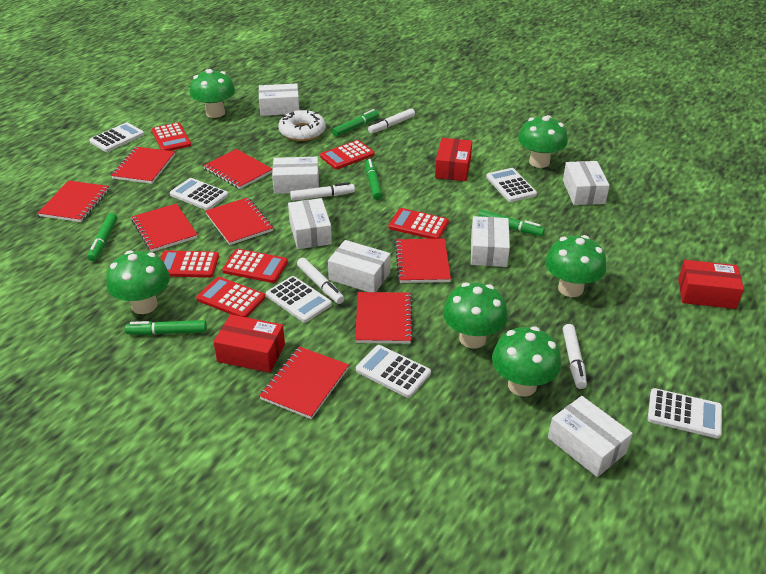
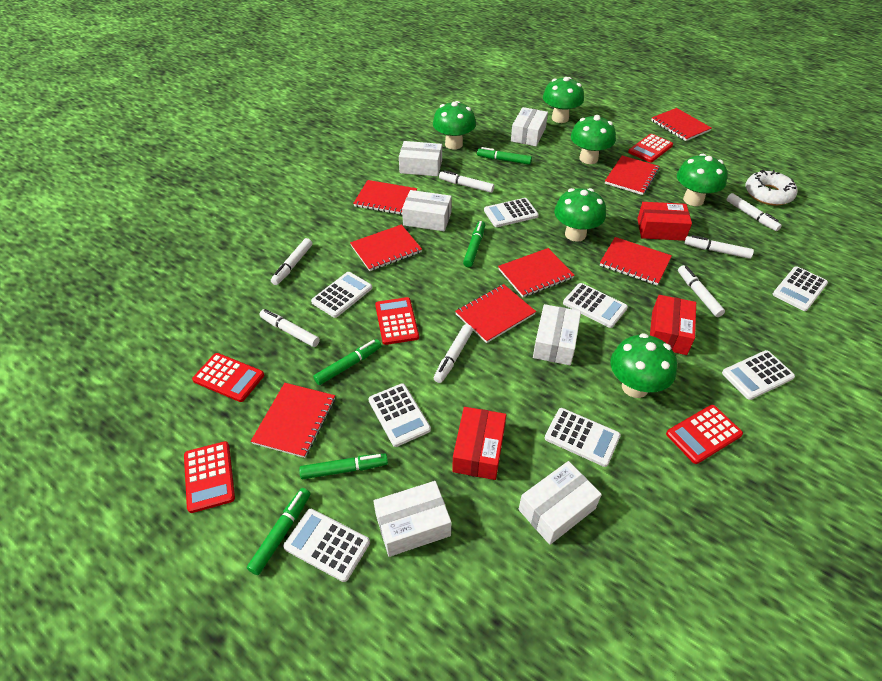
red calculator: [152,123,191,151] [161,250,219,278] [196,277,266,317] [222,249,288,283] [320,140,375,169] [388,208,449,239] = 6 -> [184,441,235,513] [192,353,264,402] [375,297,419,345] [628,134,673,163] [666,405,743,464] = 5
white box: [259,83,300,116] [272,157,319,194] [288,198,332,249] [328,240,391,292] [471,216,510,267] [548,396,633,477] [563,161,610,205] = 7 -> [373,481,451,557] [399,141,442,176] [402,190,452,231] [511,107,548,146] [519,461,602,545] [533,304,581,365] = 6
white calculator: [89,122,144,152] [170,178,228,210] [266,276,332,323] [356,345,431,398] [486,168,537,202] [648,388,722,438] = 6 -> [283,509,370,582] [311,272,372,318] [369,383,431,447] [484,198,539,227] [545,408,621,467] [563,283,628,328] [722,350,795,400] [773,266,828,311] = 8
white marker: [290,182,355,201] [297,258,345,304] [368,108,415,133] [563,324,587,389] = 4 -> [259,309,320,347] [271,238,312,285] [434,324,473,383] [439,170,494,193] [678,265,725,317] [685,235,754,259] [726,193,782,231] = 7

